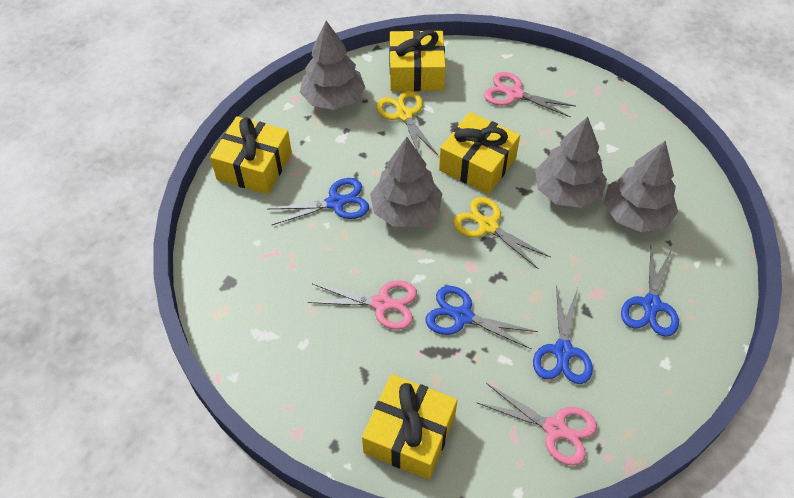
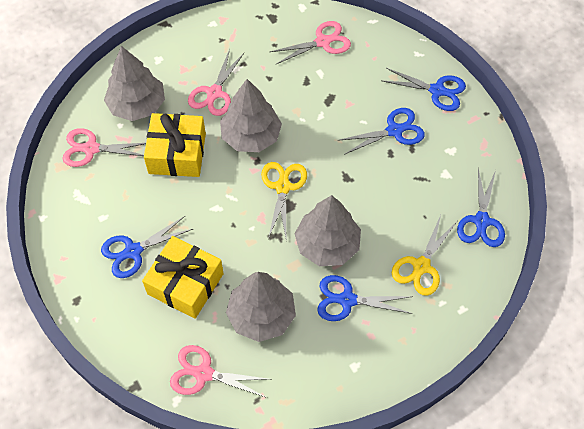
blue scissors: [268,178,369,225] [425,286,538,349] [533,285,593,384] [621,246,679,337] = 4 -> [101,216,193,278] [317,275,413,321] [338,108,425,155] [383,68,466,111] [457,168,505,247] = 5
pink scissors: [307,280,417,330] [478,383,597,466] [484,72,575,118] = 3 -> [62,128,146,167] [170,345,271,398] [188,49,245,116] [270,21,351,65] = 4
yellow gift: [210,116,292,194] [362,374,457,480] [389,30,445,91] [439,112,520,194] = 4 -> [142,236,224,319] [144,113,206,177] = 2

